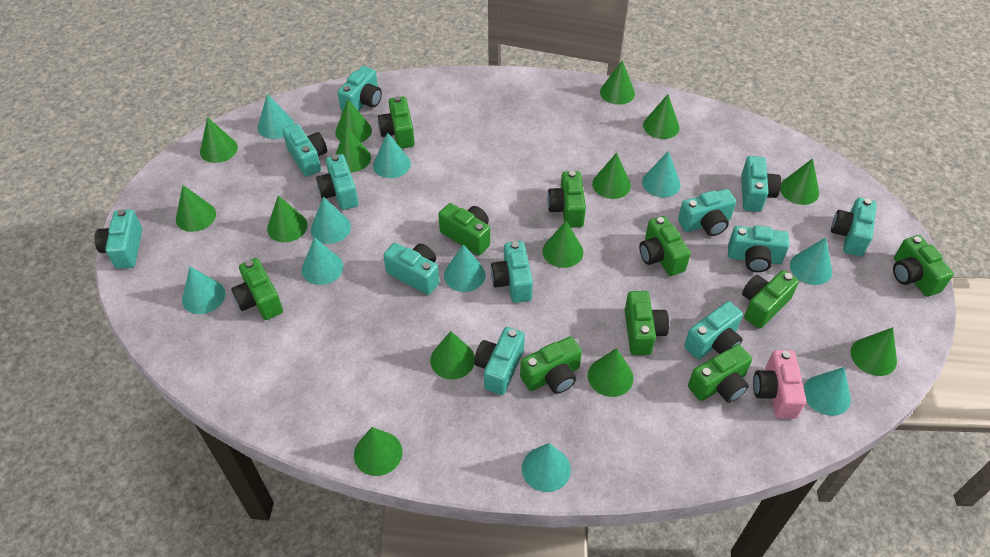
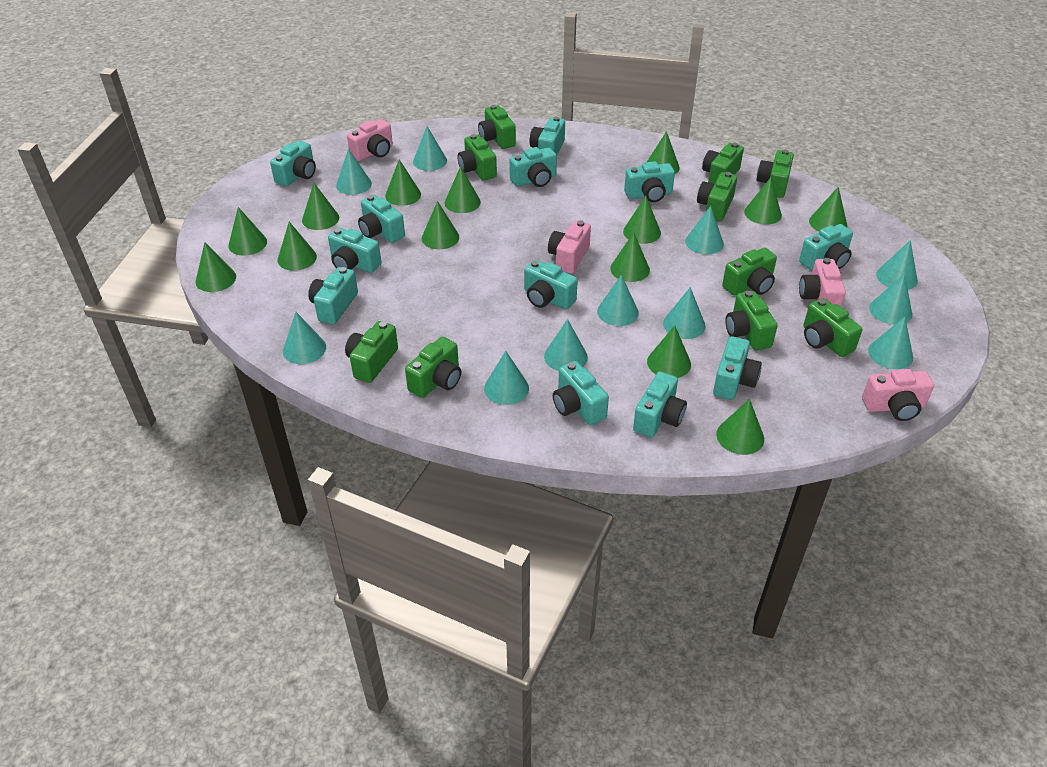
pink camera: [753,350,806,419] = 1 -> [347,119,393,161] [548,220,591,274] [799,258,846,307] [862,369,934,421] = 4
turquoise cone: [182,267,225,314] [258,94,294,139] [302,237,343,285] [311,197,351,244] [373,132,411,178] [444,244,486,292] [522,443,571,492] [642,151,681,197] [790,237,832,285] [804,367,851,416] = 10 -> [283,312,326,364] [336,149,372,195] [413,126,447,171] [484,351,529,405] [544,319,588,371] [597,275,639,326] [663,287,705,339] [685,206,724,254] [868,317,913,369] [869,273,912,325] [876,240,918,290] = 11

